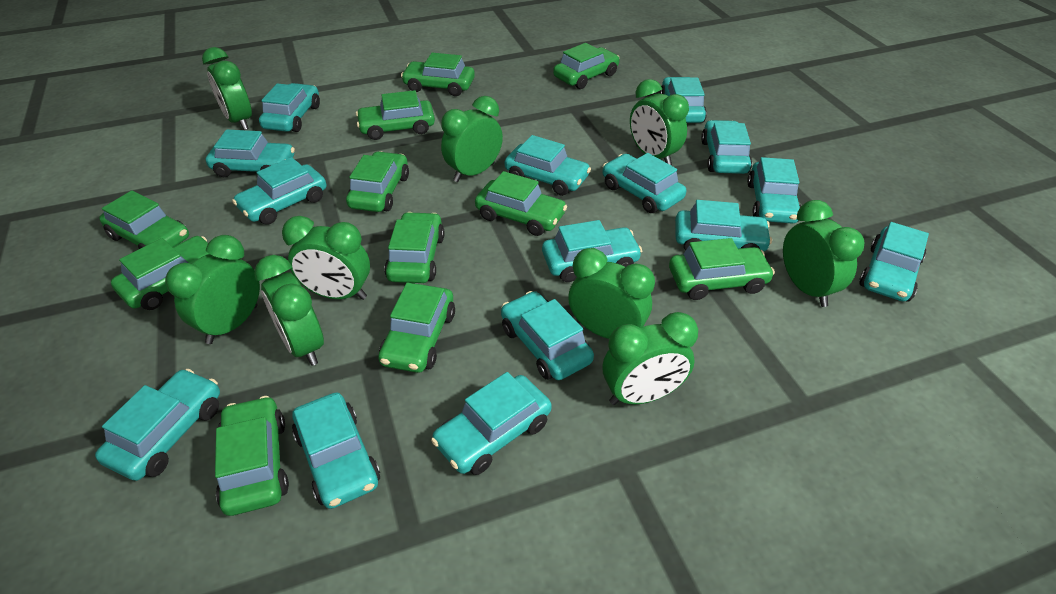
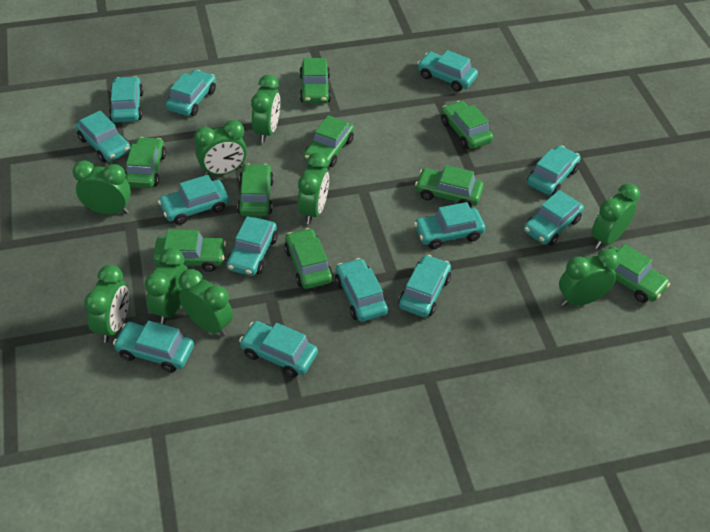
green car: [99,190,189,249] [111,236,209,310] [215,396,289,516] [346,151,409,212] [356,90,435,140] [378,283,455,373] [384,212,445,283] [401,53,475,96] [475,171,567,236] [553,43,620,89] [669,238,775,300] = 11 -> [125,137,166,188] [153,229,226,272] [237,164,274,216] [284,228,333,289] [299,58,331,103] [304,115,354,167] [415,165,484,208] [441,101,493,149] [609,244,670,303] = 9
turquoise car: [95,369,220,481] [206,130,295,177] [232,157,327,225] [259,83,320,132] [292,392,380,509] [431,372,552,475] [501,291,594,380] [505,135,591,196] [542,220,642,282] [602,153,686,213] [660,77,707,123] [675,200,772,251] [701,120,752,174] [747,157,801,224] [859,222,929,302] = 15 -> [76,111,131,163] [109,76,144,123] [113,321,194,373] [158,175,229,225] [166,70,216,116] [227,216,278,276] [239,321,318,377] [335,258,388,322] [399,255,451,317] [414,202,485,249] [417,50,478,92] [524,190,584,246] [527,145,581,195] = 13

